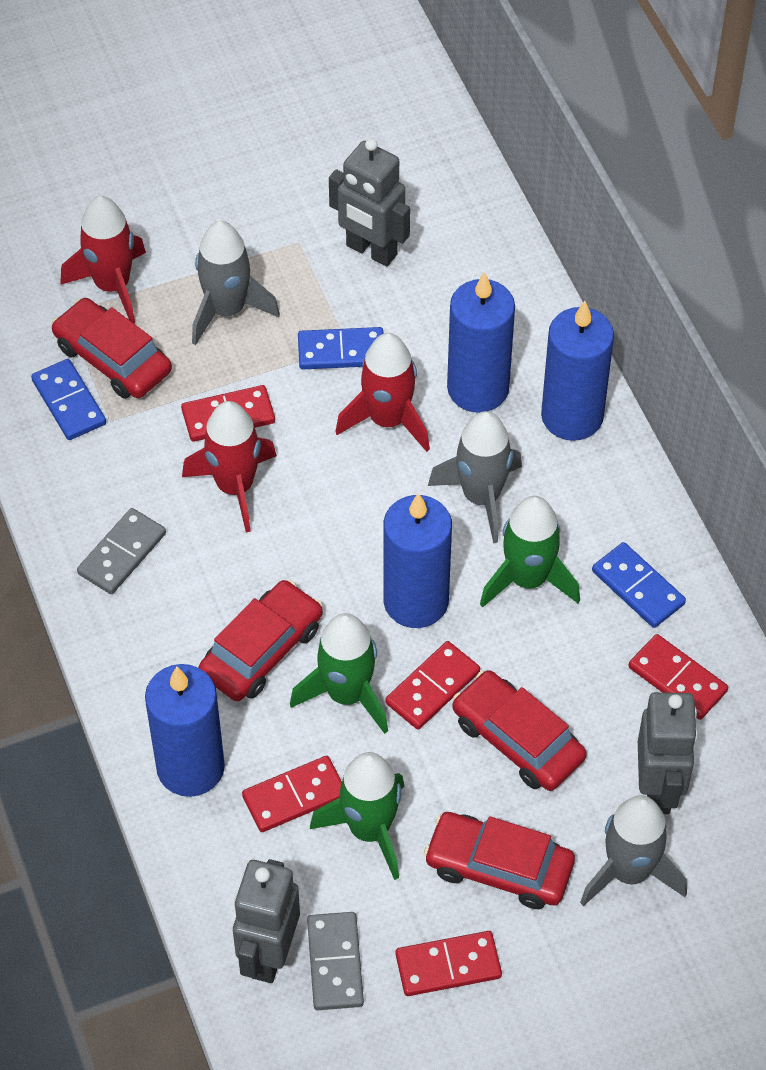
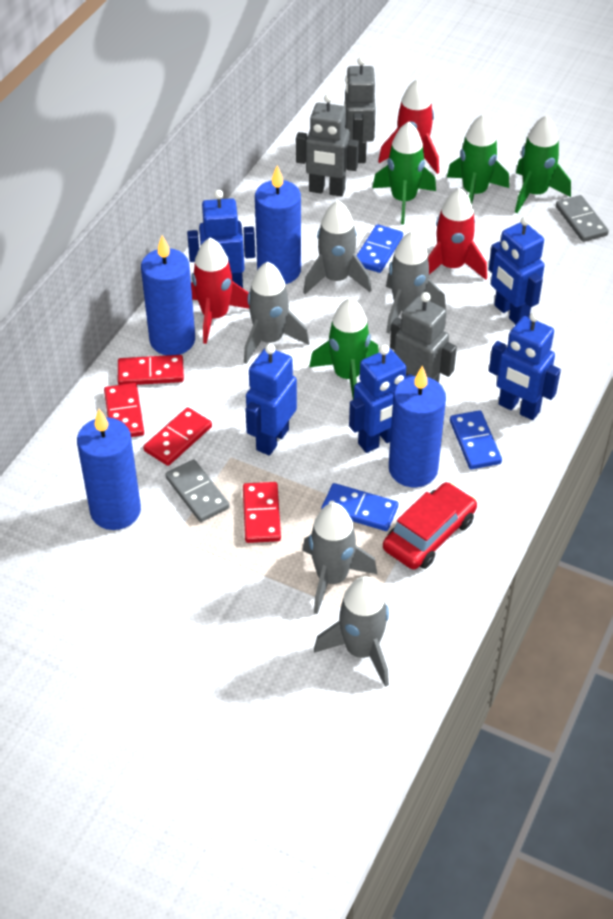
blue robot: none = 0 -> [187,190,255,288] [245,344,297,456] [349,345,413,453] [489,216,545,324] [489,312,561,420] = 5
green rocket: [290,613,388,734] [310,752,404,880] [480,496,580,608] = 3 -> [309,298,379,400] [372,122,436,224] [447,114,509,204] [515,115,571,213] = 4
grey rocket: [192,221,280,345] [428,411,522,543] [580,795,687,906] = 3 -> [244,262,309,364] [303,200,371,294] [303,503,377,614] [314,576,389,687] [386,231,446,334] = 5
red car: [52,298,172,399] [198,580,323,701] [424,812,575,909] [452,670,587,791] = 4 -> [383,482,477,570] = 1
red domino: [181,385,275,442] [242,756,342,832] [385,641,480,730] [396,931,502,996] [628,634,728,720] = 5 -> [104,383,144,437] [118,355,184,385] [143,407,212,466] [243,482,281,543] = 4

